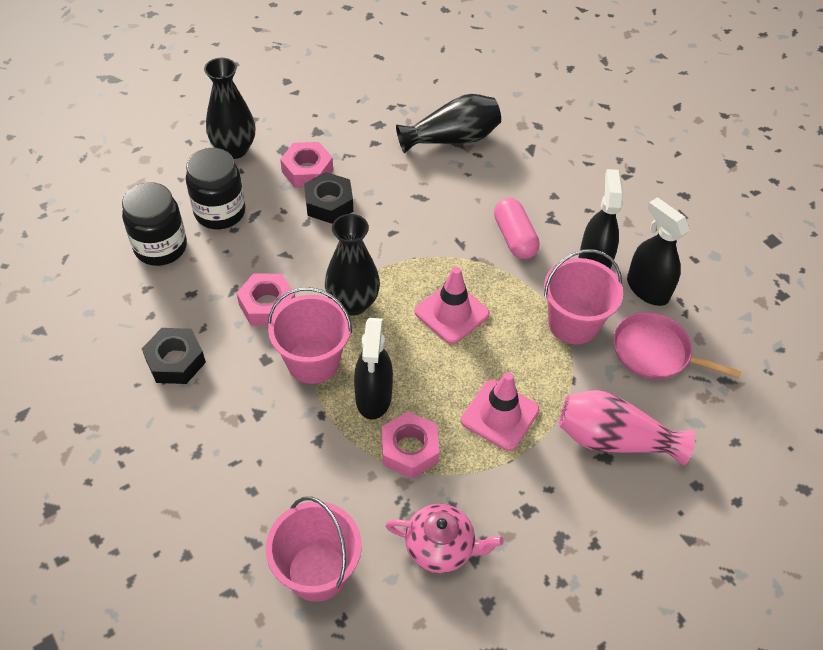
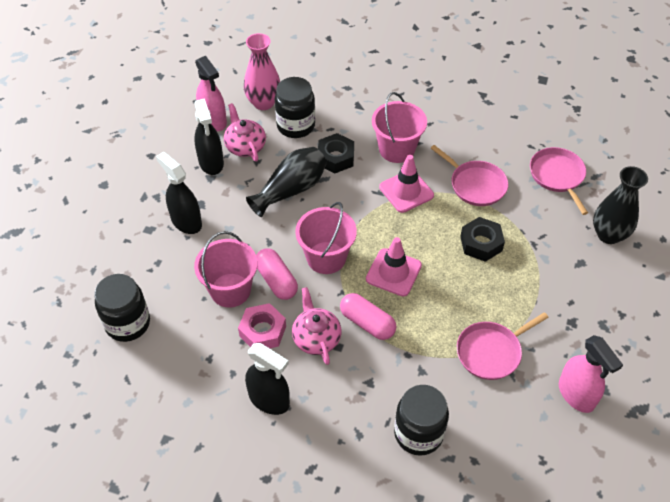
black jar: [122,182,187,266] [186,148,246,229] = 2 -> [94,274,150,342] [275,77,315,138] [394,385,449,456] = 3
black vase: [204,58,255,159] [325,214,380,316] [396,94,501,154] = 3 -> [246,147,327,217] [593,166,648,244] = 2
pink capsule: [494,198,540,259] = 1 -> [256,248,298,300] [340,293,396,340] = 2
pink nut: [237,273,295,326] [280,142,333,188] [382,411,439,479] = 3 -> [238,303,286,348] = 1
pink pan: [613,312,742,379] = 1 -> [431,145,508,206] [457,312,549,380] [530,147,588,215] = 3
pink spray bottle: none = 0 -> [195,56,227,131] [559,335,623,413] = 2
pink teapot: [385,503,504,573] = 1 -> [224,103,266,162] [292,287,342,365] = 2

